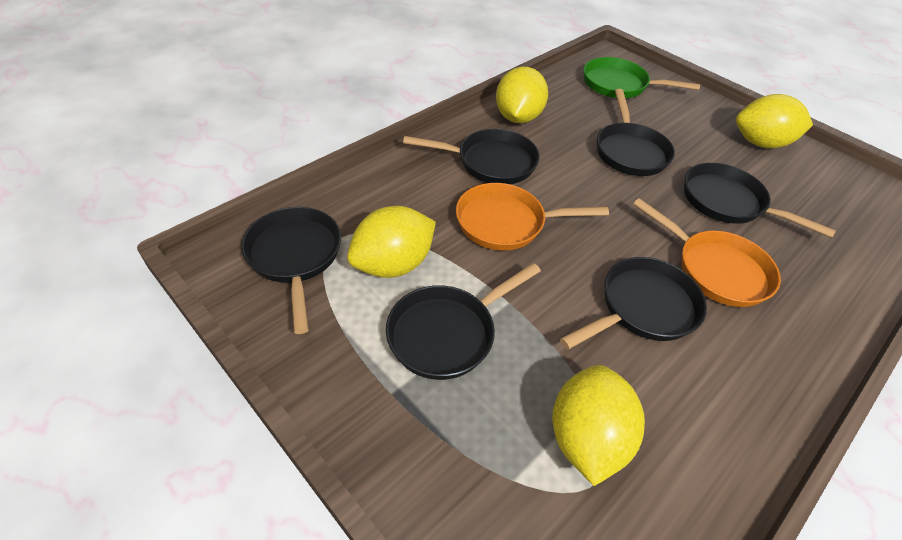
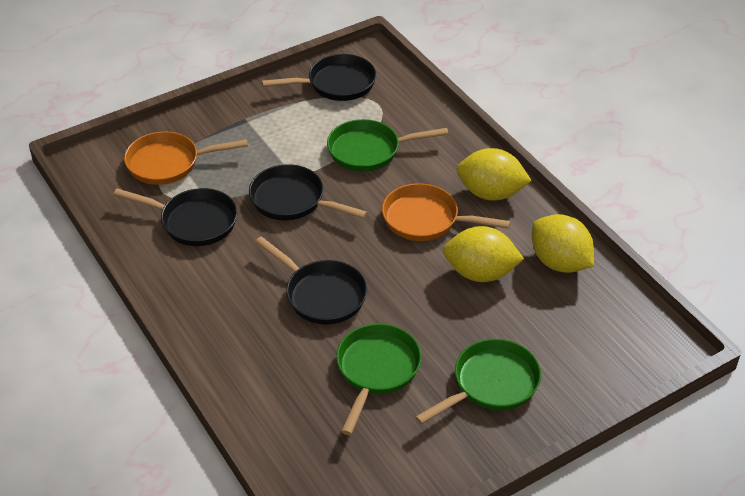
black pan: [241,207,341,334] [386,263,541,380] [403,129,540,184] [560,257,707,349] [597,89,675,176] [684,163,836,238] = 6 -> [113,188,238,246] [249,164,368,220] [255,236,367,325] [262,54,376,101] = 4
green pan: [583,57,700,98] = 1 -> [327,119,449,172] [336,324,421,435] [415,339,541,425] = 3
yellow lemon: [347,206,436,278] [496,67,548,123] [552,365,645,486] [736,94,813,148] = 4 -> [443,226,524,282] [456,148,532,201] [532,214,594,273] = 3

